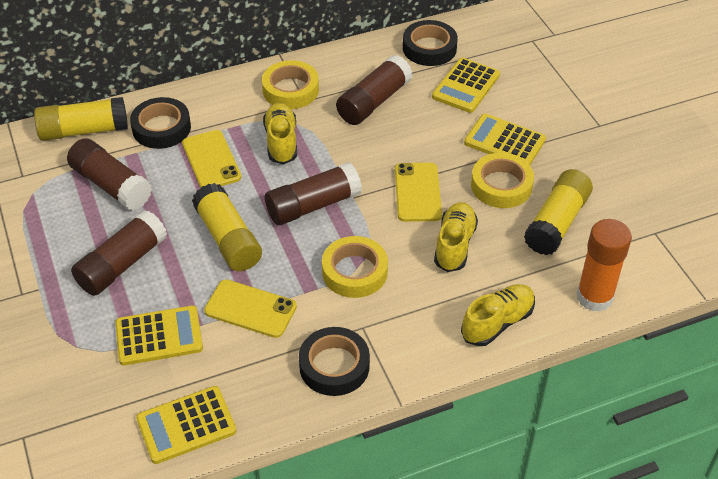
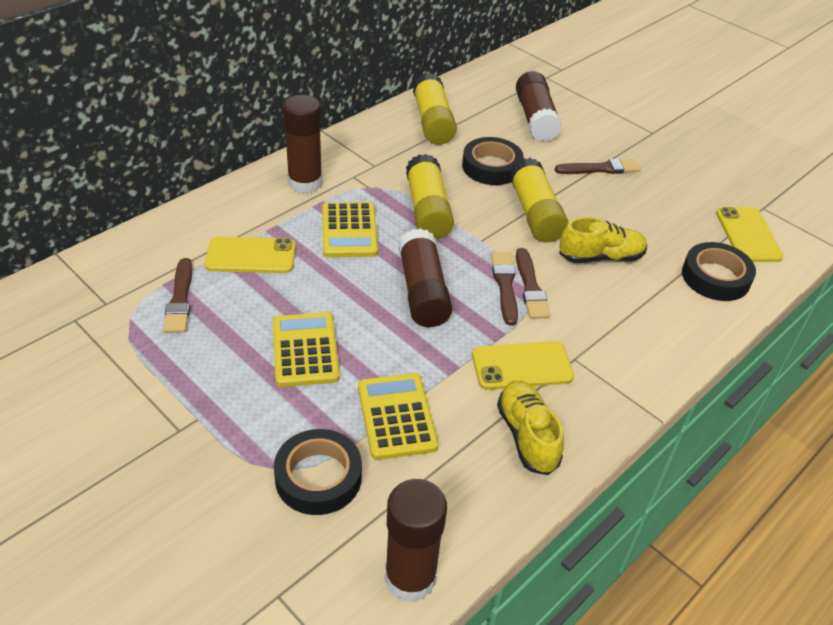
brown brush: none = 0 -> [163,258,192,333] [491,252,518,326] [516,248,551,319] [555,158,641,174] = 4
orange glue stick: [576,219,632,312] = 1 -> none = 0
yellow calculator: [115,305,203,366] [136,386,236,464] [432,58,500,113] [464,113,546,165] = 4 -> [273,312,340,387] [322,202,378,257] [358,373,438,460] = 3
yellow shoe: [263,103,297,164] [434,202,478,272] [461,284,535,346] = 3 -> [497,381,564,475] [559,217,648,263] = 2
yellow tape: [262,60,319,109] [322,236,388,298] [471,153,534,208] = 3 -> none = 0

